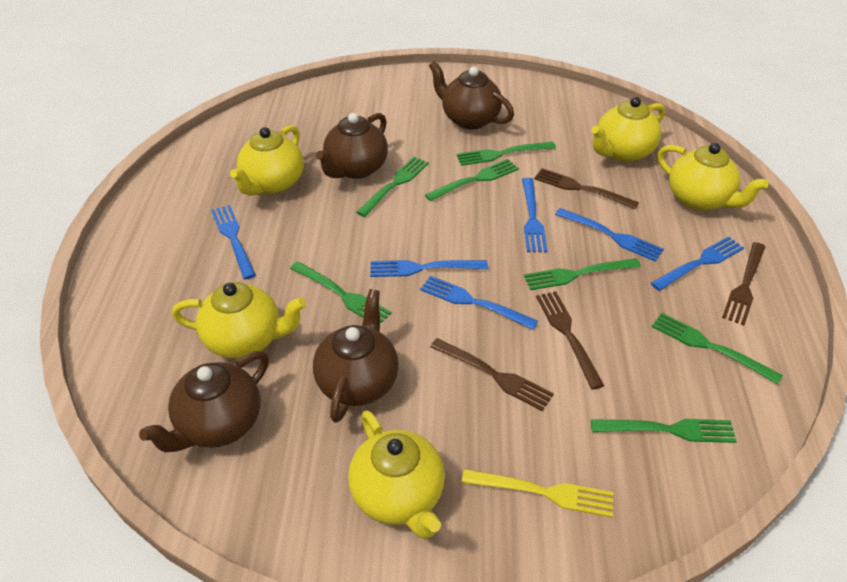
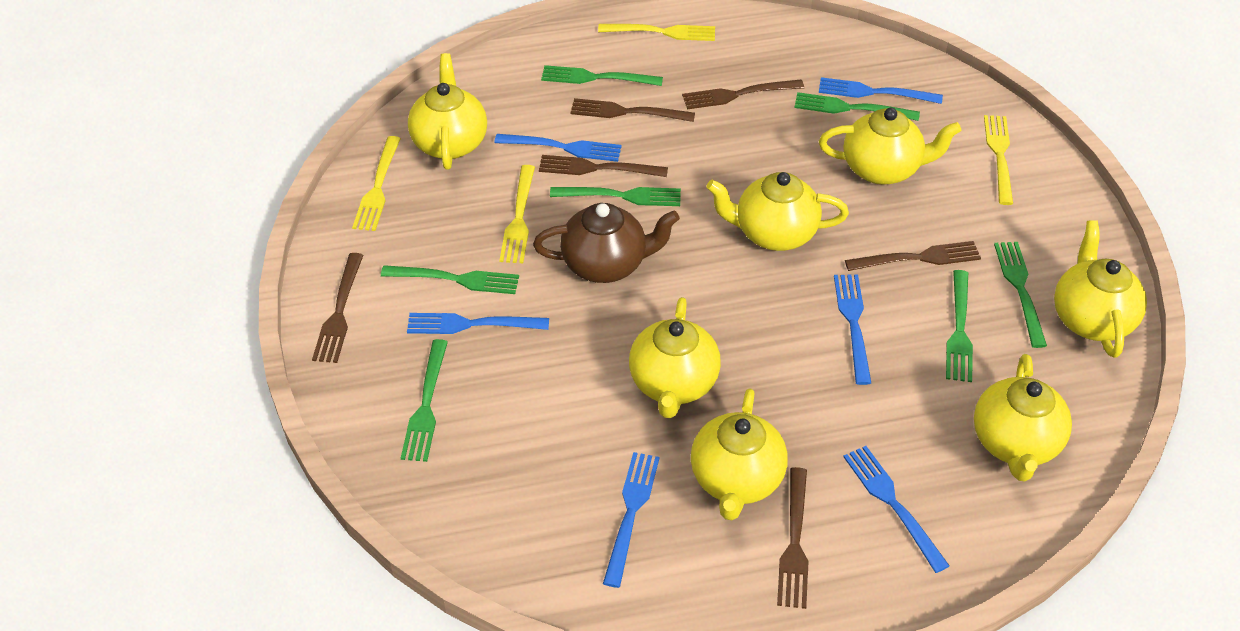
brown fork: [430,338,554,411] [534,168,639,209] [536,291,604,389] [722,242,765,325] = 4 -> [312,253,363,363] [539,155,668,177] [571,98,695,122] [682,79,804,110] [777,467,809,609] [845,241,981,271] = 6
brown teapot: [139,351,269,452] [313,289,399,423] [316,113,388,179] [429,61,514,130] = 4 -> [533,203,680,283] = 1
yellow fork: [461,469,614,517] = 1 -> [352,136,401,231] [499,165,535,263] [598,24,715,41] [984,115,1013,205] = 4
yellow teapot: [172,282,306,359] [230,125,304,196] [348,410,445,539] [591,97,665,162] [658,143,768,211] = 5 -> [408,53,487,170] [629,297,721,418] [691,388,788,520] [706,172,849,251] [819,108,961,185] [974,354,1072,482] [1054,220,1147,358] = 7

